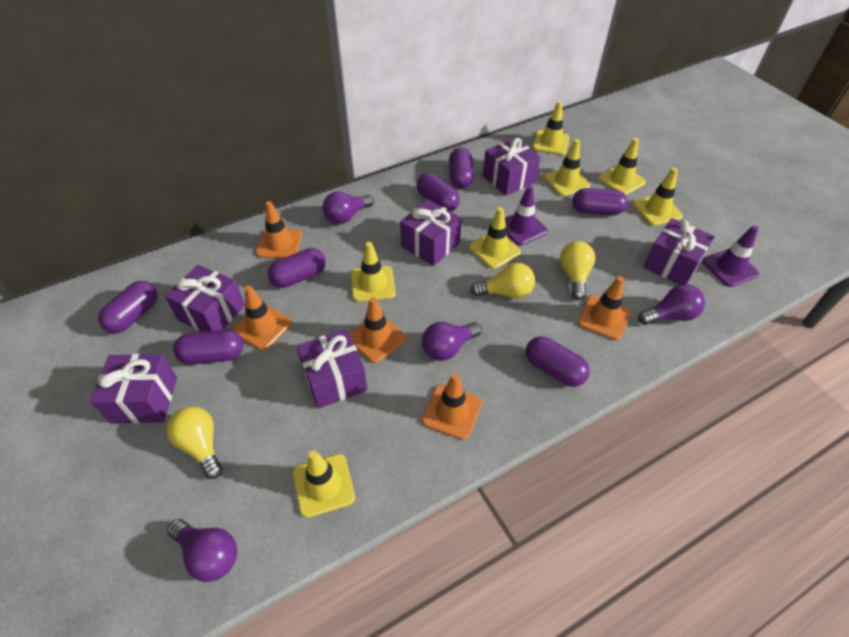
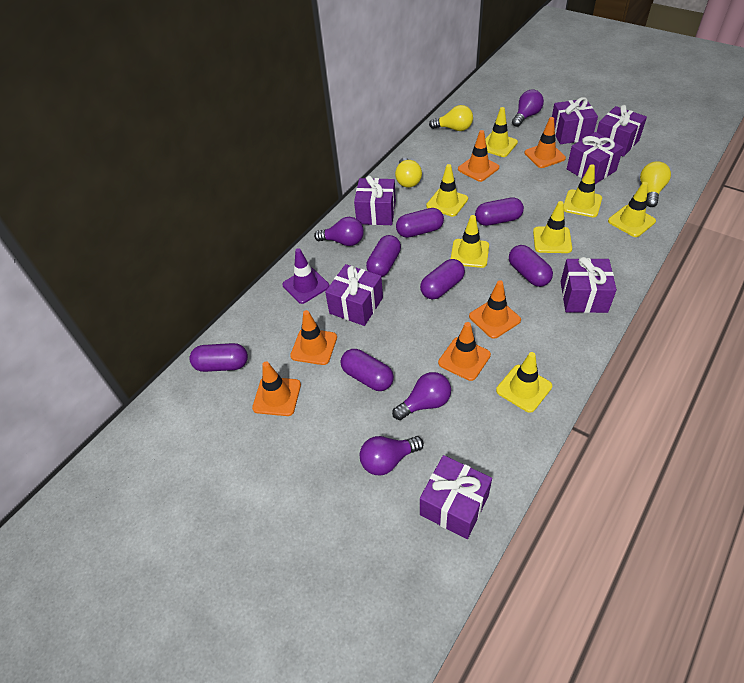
orange traffic cone: [233,285,292,351] [256,201,302,259] [349,297,406,363] [422,373,482,440] [578,276,631,340] = 5 -> [252,361,301,416] [290,310,337,365] [438,322,491,381] [458,130,499,182] [469,280,521,339] [524,117,566,168] = 6
purple gift: [90,354,177,423] [165,265,245,332] [296,329,368,409] [400,200,462,266] [483,138,541,196] [643,218,715,285] = 6 -> [325,264,383,326] [354,176,396,225] [420,455,492,539] [552,97,598,144] [561,257,617,313] [567,132,623,184] [597,105,647,157] = 7
purple traffic cone: [505,185,548,245] [702,226,759,287] = 2 -> [282,248,329,304] = 1

